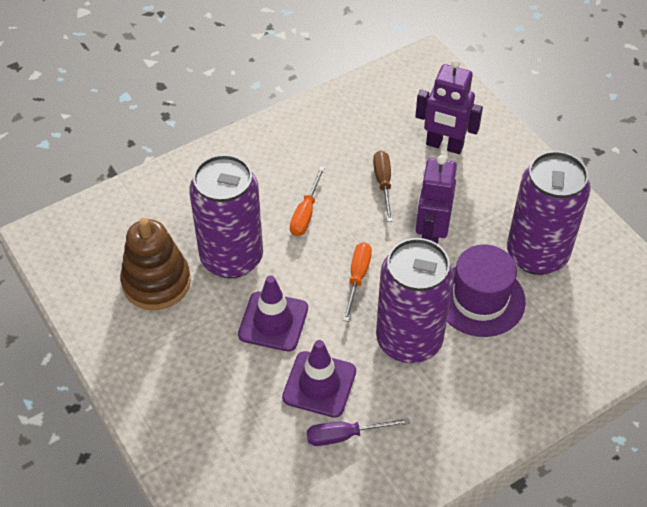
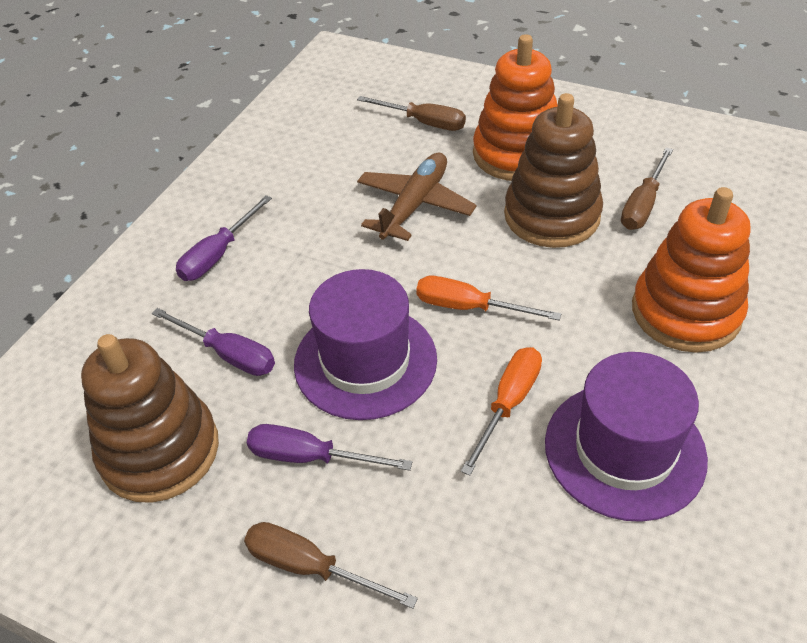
brown plane: none = 0 -> [357,153,477,241] = 1
brown screwdriver: [373,150,393,222] = 1 -> [244,522,418,609] [357,96,466,131] [621,148,673,230] = 3
brown stacking toy: [120,218,191,310] = 1 -> [81,334,219,503] [504,93,603,248] = 2
orange stacking toy: none = 0 -> [473,34,558,181] [632,187,751,353] = 2
purple can: [189,154,263,278] [376,238,454,363] [507,151,591,275] = 3 -> none = 0
purple hat: [447,244,526,337] = 1 -> [294,269,437,420] [545,352,708,522] = 2
purple robot: [415,59,483,154] [416,155,457,244] = 2 -> none = 0
purple screwdriver: [307,418,410,446] = 1 -> [152,308,275,376] [176,195,272,281] [247,424,412,471] = 3
purple traffic cone: [238,275,308,351] [282,340,356,418] = 2 -> none = 0

